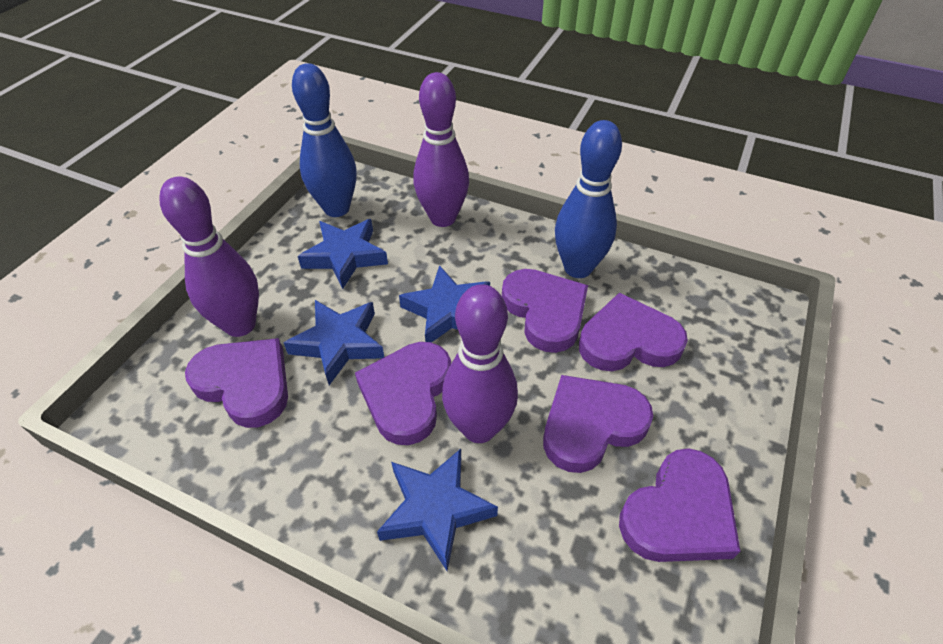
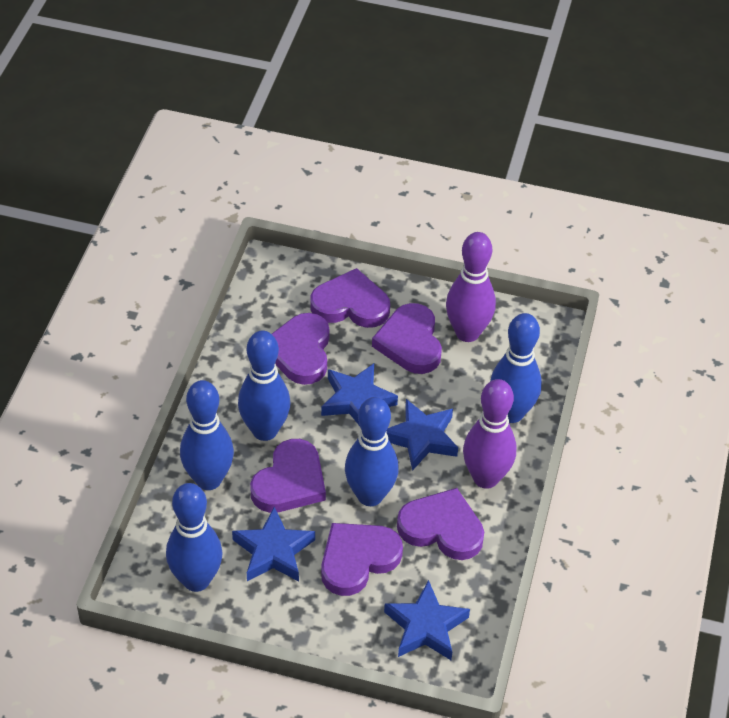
blue bowling pin: [292,63,357,217] [555,120,622,278] = 2 -> [166,483,222,592] [180,380,234,490] [238,331,291,441] [345,397,399,506] [490,313,542,423] = 5
purple bowling pin: [159,176,259,337] [413,72,469,227] [442,284,518,443] = 3 -> [446,232,496,342] [463,379,516,489] = 2

